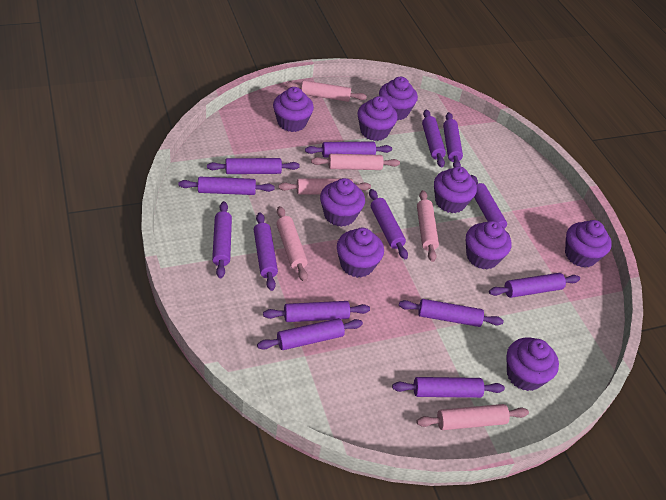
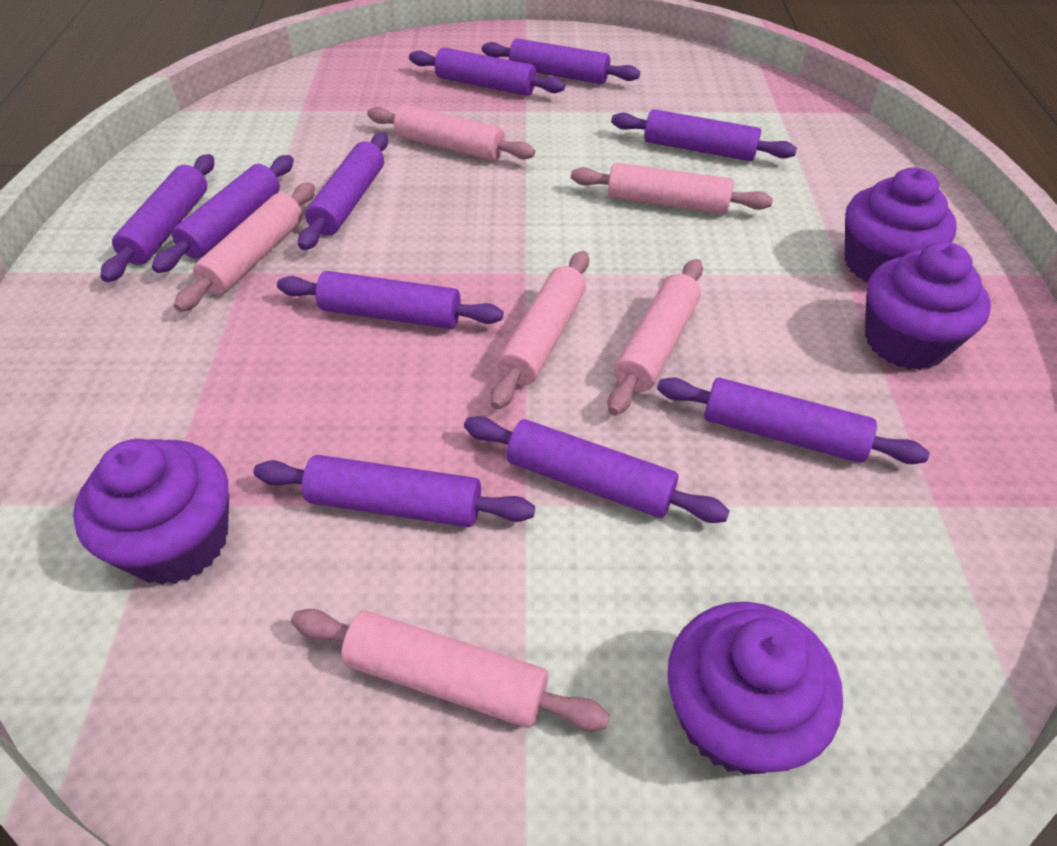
purple cupcake: [273,87,314,132] [320,178,365,227] [337,228,384,278] [357,96,398,141] [379,77,418,120] [434,166,477,213] [466,221,511,269] [507,337,559,391] [565,220,612,268] = 9 -> [73,439,229,585] [667,602,843,775] [845,168,957,282] [865,242,991,370] = 4
purple rolling pin: [179,177,275,195] [207,158,300,174] [212,201,232,278] [254,212,278,291] [257,318,363,350] [263,301,370,322] [305,141,392,157] [369,189,408,259] [392,377,505,398] [399,299,504,327] [422,109,446,168] [443,112,463,167] [471,175,510,236] [489,273,580,298] = 14 -> [100,154,214,282] [152,155,294,273] [254,455,535,527] [277,271,503,329] [298,132,388,250] [409,47,565,96] [464,416,730,523] [482,38,640,84] [611,109,797,161] [657,377,930,464] = 10

